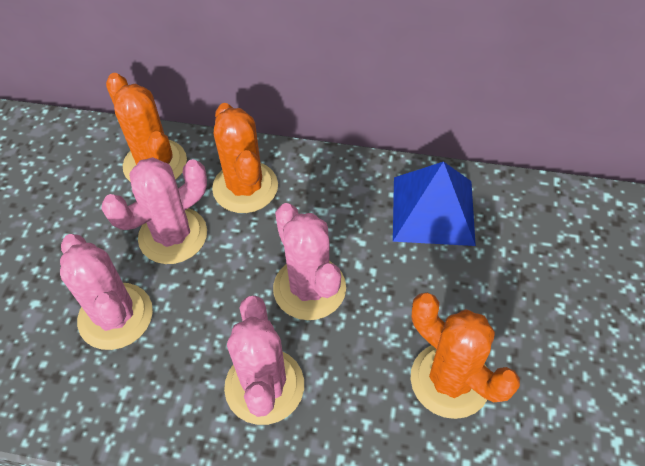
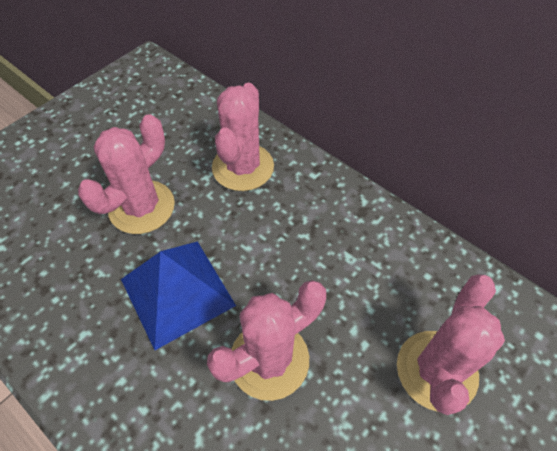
orange cactus: [106,73,187,181] [212,103,278,213] [410,293,520,419] = 3 -> none = 0

